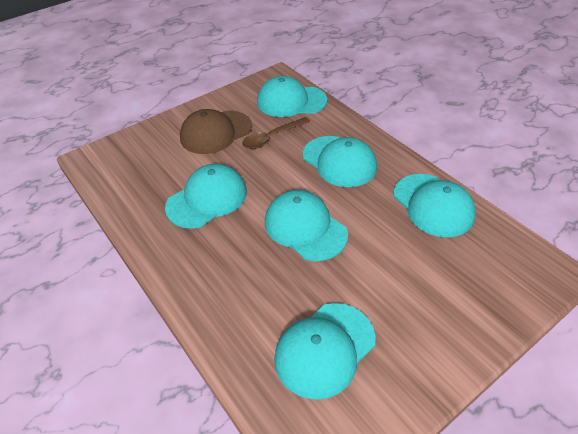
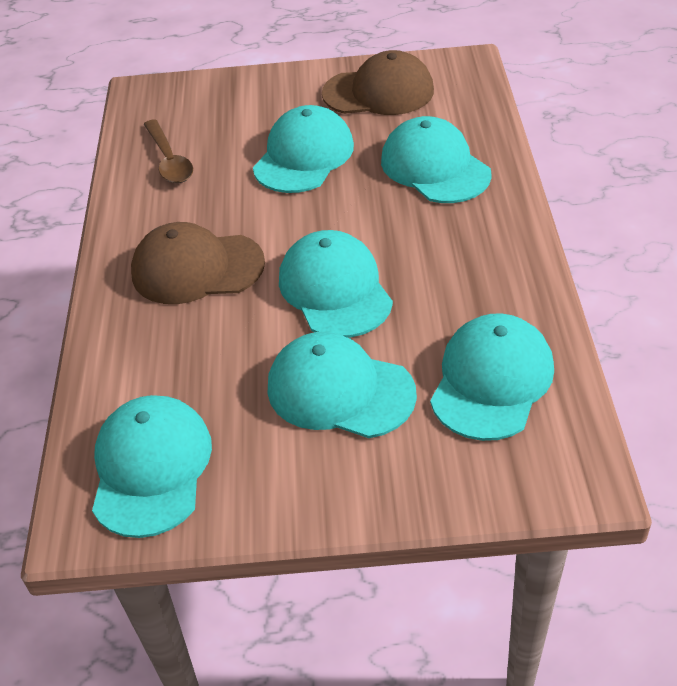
brown cap: [180,109,252,154] = 1 -> [131,222,265,304] [322,50,434,115] = 2

